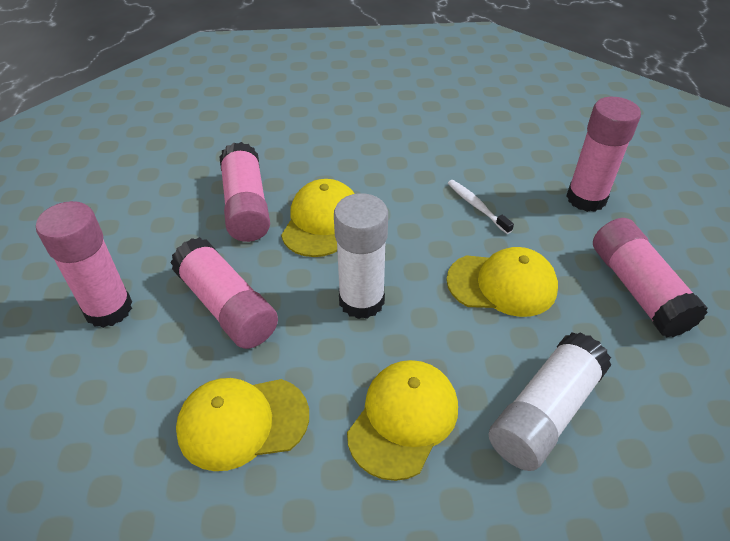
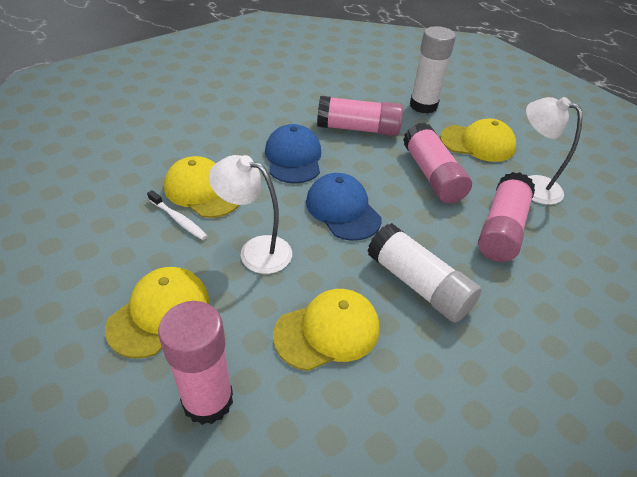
blue cap: none = 0 -> [265,124,321,184] [306,173,382,241] = 2
pink glue stick: [36,201,132,328] [170,237,278,349] [219,142,270,242] [566,97,641,212] [593,218,708,338] = 5 -> [158,301,233,425] [317,96,403,136] [403,123,472,204] [478,172,535,262] = 4
white lamp: none = 0 -> [209,155,292,274] [526,97,582,205] = 2

